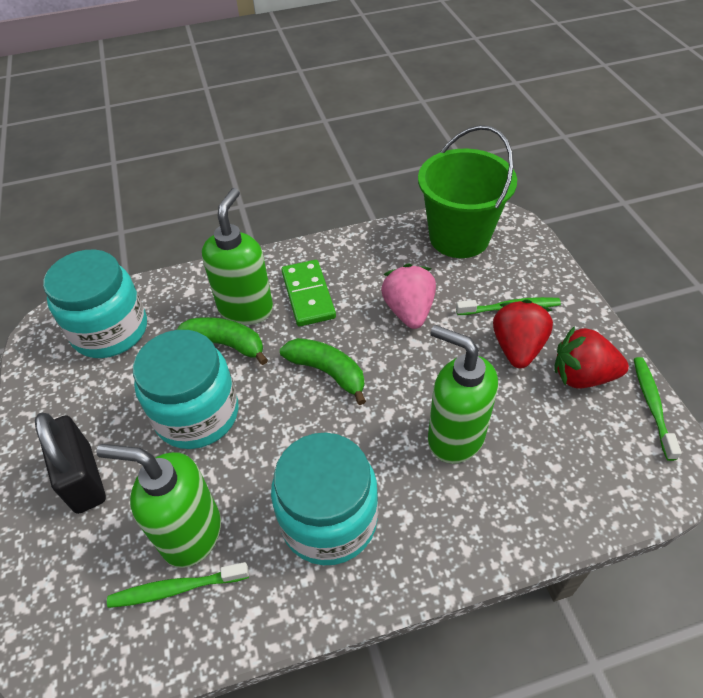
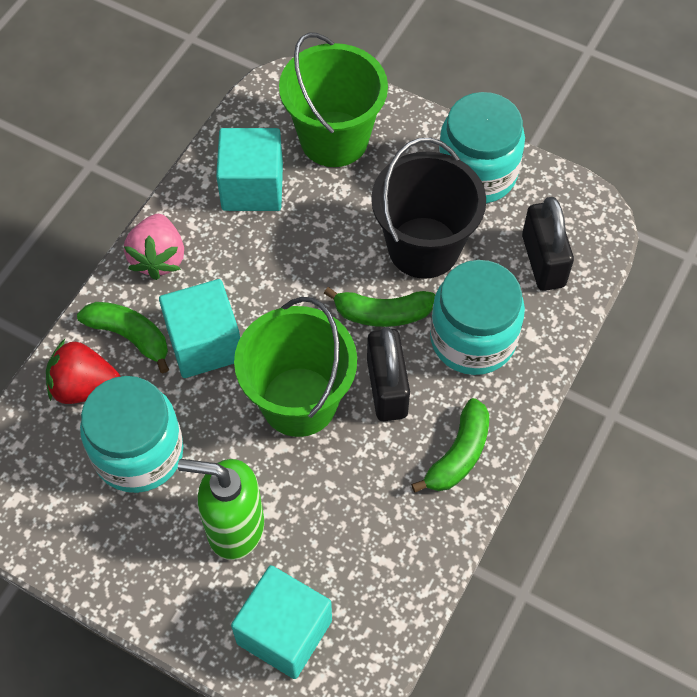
black bucket: none = 0 -> [371,138,486,279] = 1
black padlock: [35,413,106,514] = 1 -> [367,327,410,421] [522,197,574,291] = 2
green banana: [176,317,268,365] [280,338,366,405] = 2 -> [77,302,169,373] [324,287,435,327] [411,398,489,492] = 3
green bucket: [418,125,517,258] = 1 -> [234,297,357,437] [279,33,388,167] = 2
green domino: [282,260,336,326] = 1 -> none = 0
green soap dispenser: [96,444,221,568] [202,188,273,325] [428,325,498,464] = 3 -> [178,459,264,560] = 1
green toothbrush: [107,562,249,608] [456,297,561,315] [634,357,682,461] = 3 -> none = 0
red strawberry: [493,299,553,368] [554,326,629,389] = 2 -> [46,339,121,404] = 1
turquoise cube: none = 0 -> [159,279,240,378] [216,128,283,211] [231,565,332,679] = 3

